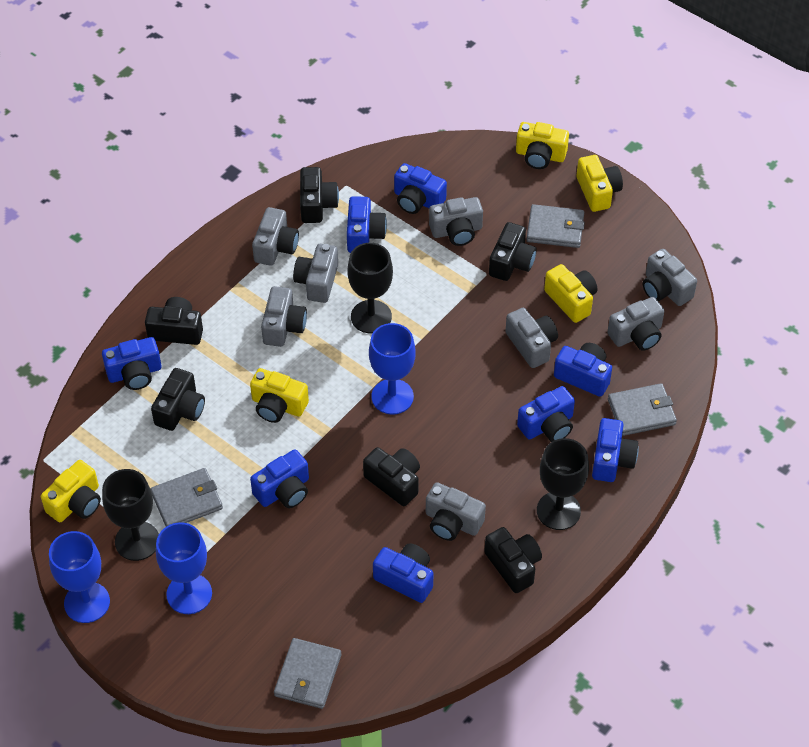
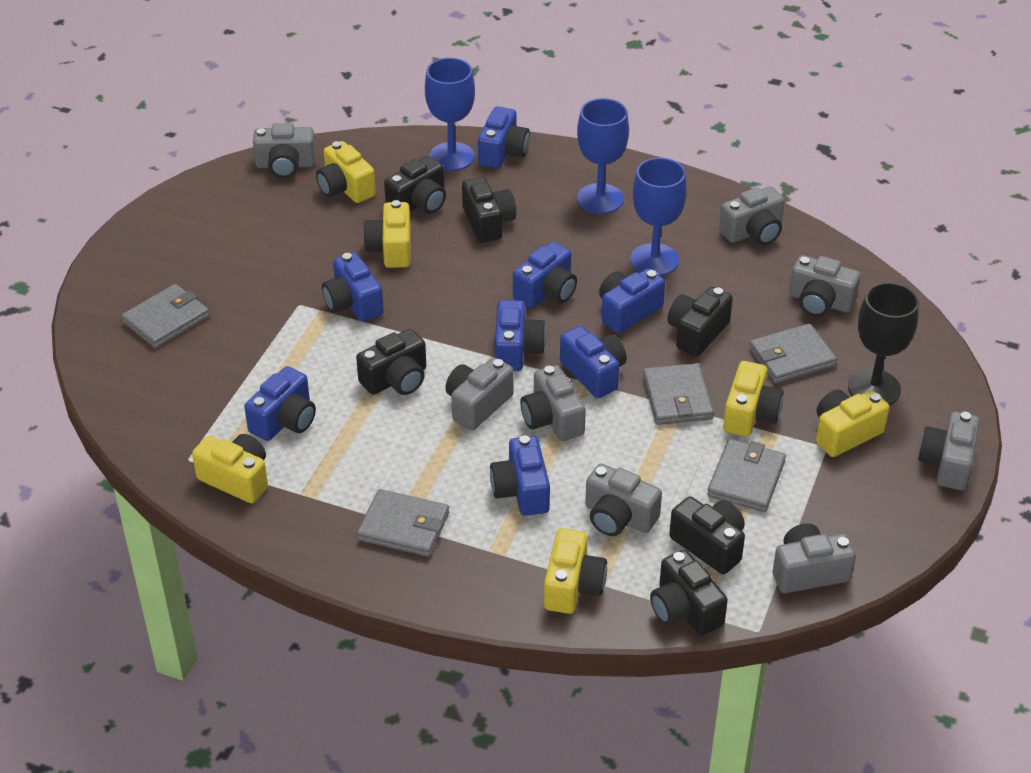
black goblet: [102,469,159,561] [347,243,393,333] [537,438,589,530] = 3 -> [848,282,919,405] = 1
grey wallet: [151,468,223,527] [274,638,341,709] [526,204,585,248] [608,383,677,436] = 4 -> [121,284,209,348] [357,489,449,557] [643,363,714,425] [707,439,786,512] [749,323,837,384] = 5
yellow camera: [41,460,101,522] [250,368,309,423] [516,122,569,169] [544,264,598,323] [576,155,623,212] = 5 -> [192,434,268,503] [316,141,376,203] [363,200,411,268] [544,528,607,614] [723,361,784,437] [816,390,889,457] = 6

